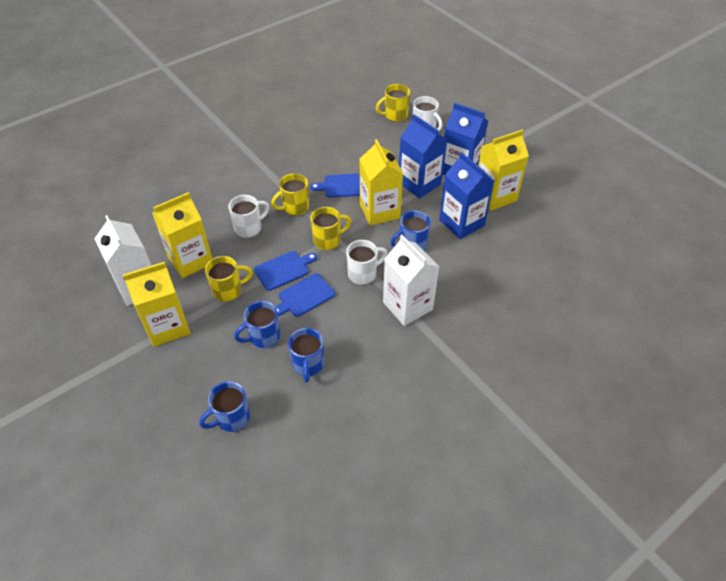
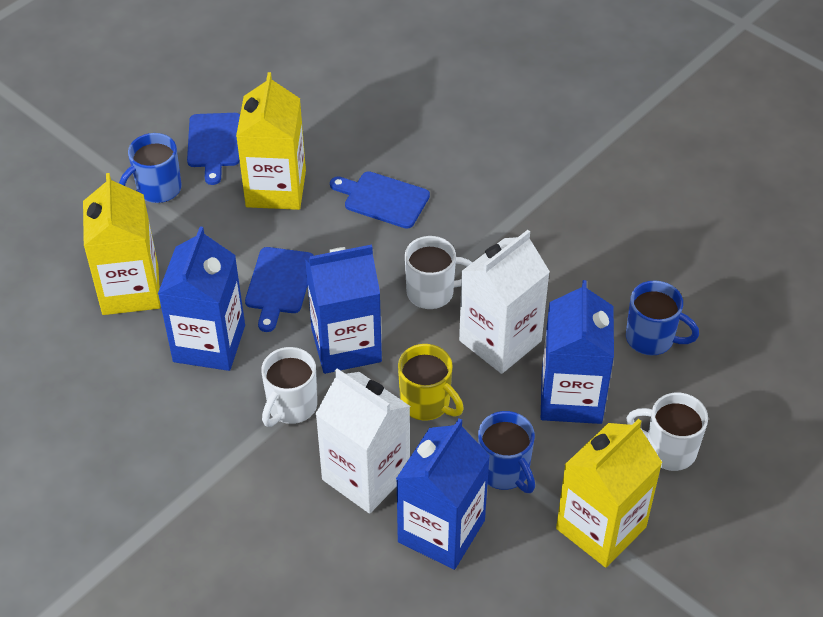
blue carton: [399,114,447,199] [439,152,494,239] [443,103,488,175] = 3 -> [158,226,245,371] [305,245,382,374] [396,418,490,570] [541,280,614,424] = 4
blue mug: [199,381,250,432] [234,301,281,348] [288,328,324,383] [391,210,431,251] = 4 -> [119,133,182,203] [478,411,535,493] [626,280,699,355] = 3
yellow carton: [123,262,190,347] [152,192,212,278] [360,139,403,226] [478,130,529,211] = 4 -> [83,173,161,315] [236,72,306,210] [556,419,662,568] = 3
yellow mug: [205,256,253,302] [271,173,309,215] [310,207,351,250] [376,84,410,122] = 4 -> [398,344,464,421] = 1

